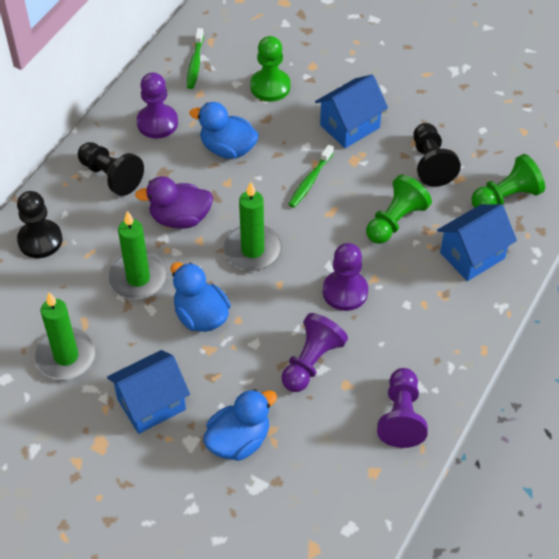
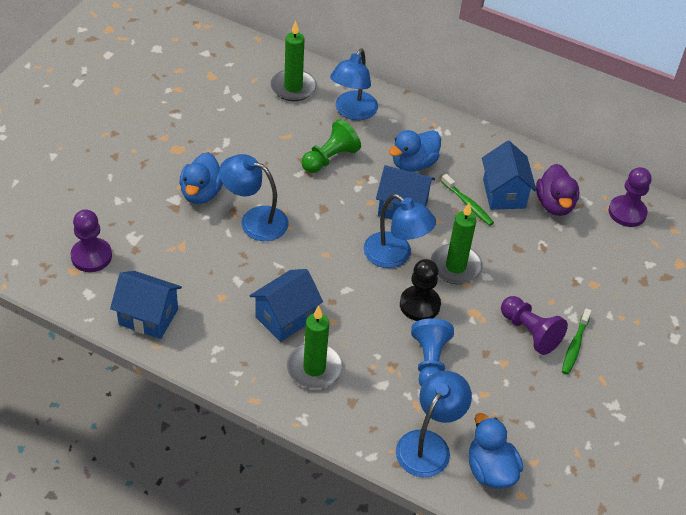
black pawn: [17,191,63,258] [78,142,144,196] [413,123,461,187] = 3 -> [400,259,441,321] = 1
blue house: [107,350,190,434] [315,75,388,148] [437,204,517,281] = 3 -> [110,271,182,339] [249,269,323,342] [376,165,435,219] [482,141,537,210] = 4
blue lamp: none = 0 -> [219,154,288,241] [330,49,378,120] [363,194,436,268] [396,371,472,477] = 4
blue pawn: none = 0 -> [411,318,454,387] = 1
green pawn: [250,36,291,102] [366,174,432,244] [472,154,545,208] = 3 -> [301,119,361,173] = 1
purple pawn: [137,72,178,138] [281,313,348,392] [323,243,368,311] [377,368,428,448] = 4 -> [70,209,112,272] [501,296,568,355] [609,167,652,227] = 3

